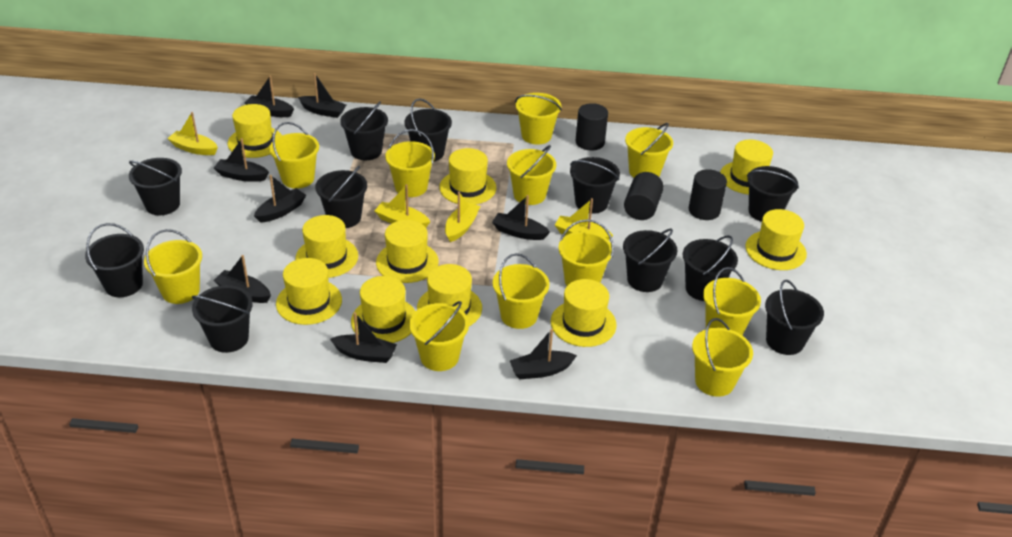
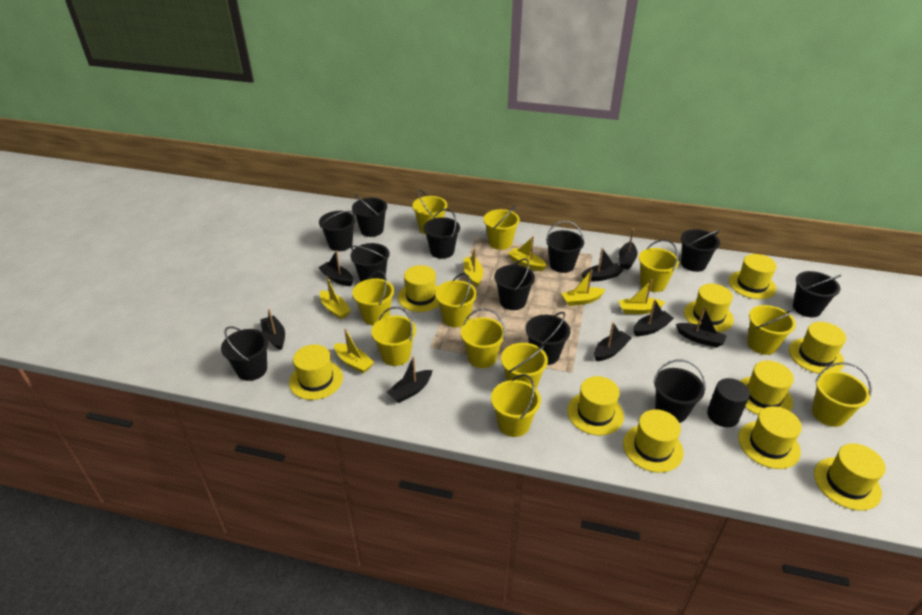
black cylinder: [575,103,608,151] [624,172,664,220] [689,169,727,220] = 3 -> [707,378,750,427] = 1
yellow boat: [167,112,218,155] [375,184,430,227] [445,192,480,242] [555,198,613,240] = 4 -> [320,276,351,319] [334,329,374,373] [464,248,483,287] [508,236,547,271] [562,269,605,306] [618,279,666,314] = 6

